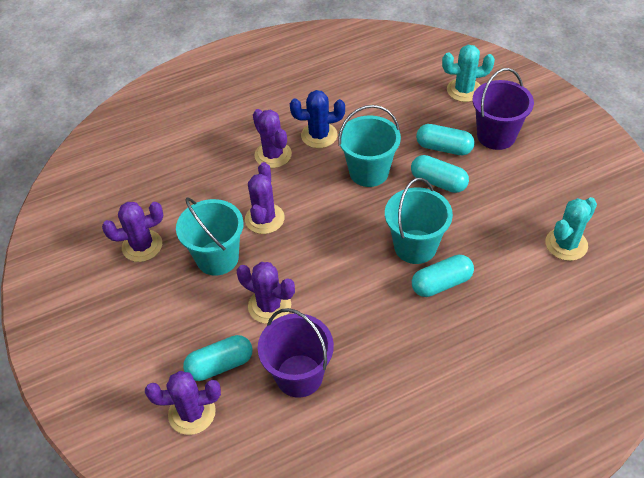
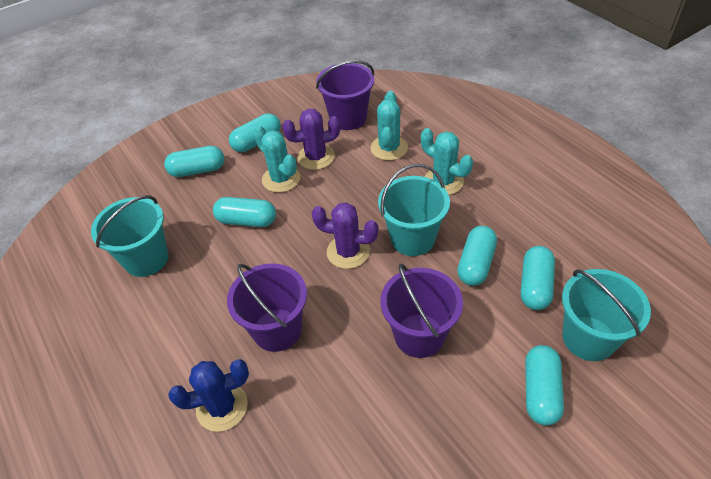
purple bucket: [258,308,334,398] [473,68,534,150] = 2 -> [227,263,307,352] [316,60,374,130] [380,263,463,358] = 3
purple cactus: [102,202,163,262] [145,371,221,435] [237,262,295,324] [245,162,285,234] [253,109,292,168] = 5 -> [282,109,340,170] [312,202,378,269] = 2
turquoise cactus: [442,45,495,102] [545,197,597,261] = 2 -> [253,126,300,193] [371,91,408,161] [421,128,473,195] = 3
turquoise capsule: [183,335,253,381] [411,155,469,193] [412,254,474,297] [416,124,474,155] = 4 -> [164,146,224,177] [213,197,276,227] [229,113,281,152] [457,226,497,286] [521,246,555,310] [525,345,564,426] = 6

